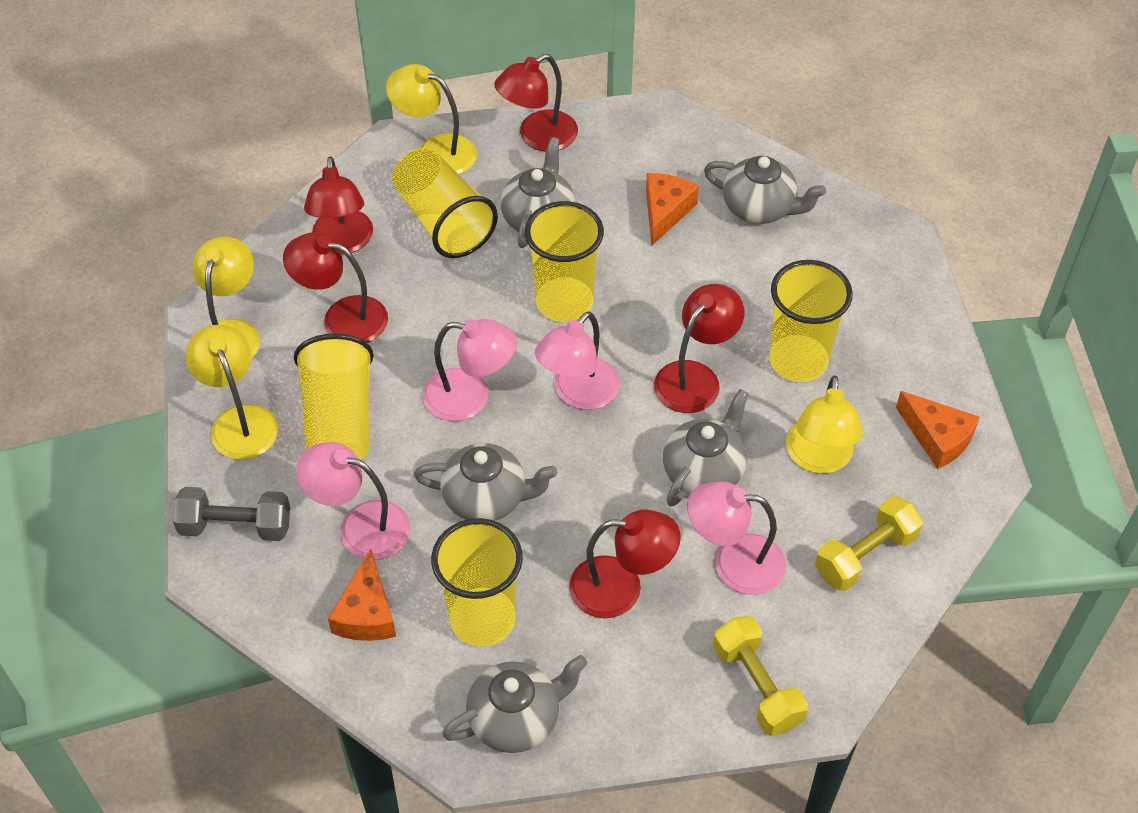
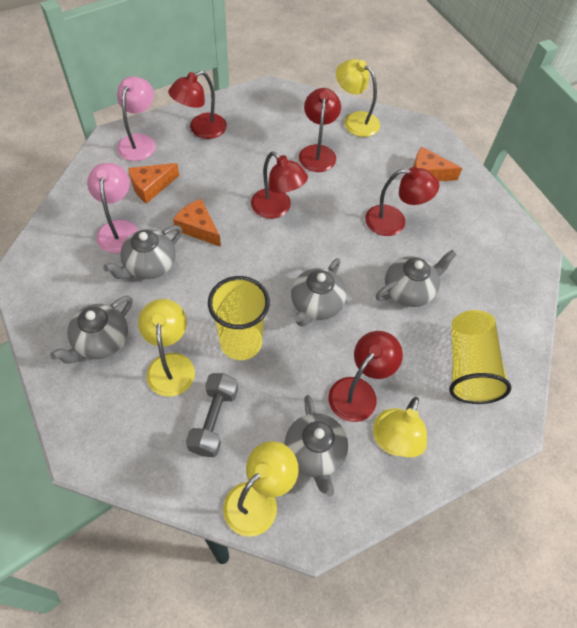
pink lamp: [296,442,410,560] [423,319,517,421] [535,311,620,410] [687,481,786,595] = 4 -> [87,163,139,253] [117,76,156,161] = 2
yellow cup: [294,333,374,460] [392,148,498,258] [431,518,523,647] [525,201,604,322] [769,260,853,382] = 5 -> [208,276,270,360] [449,310,512,404] = 2
yellow dumbbell: [713,616,808,736] [815,496,923,591] = 2 -> none = 0

